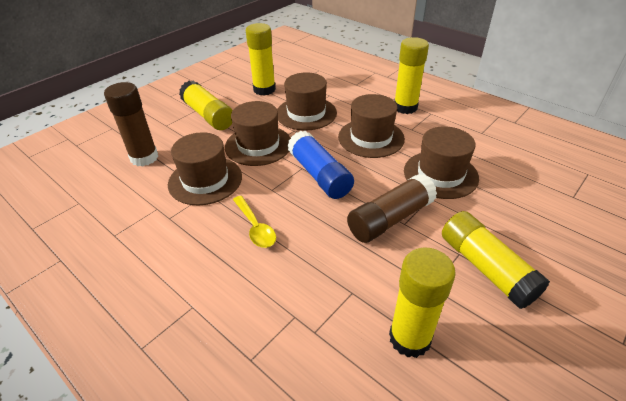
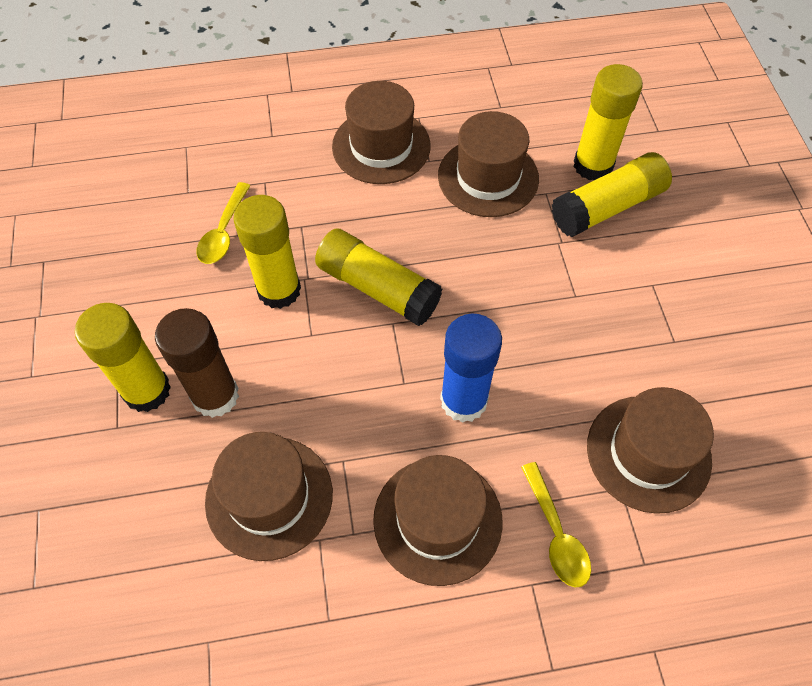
brown glue stick: [104,82,158,166] [347,174,437,243] = 2 -> [155,308,239,418] = 1
yellow spoon: [233,196,276,248] = 1 -> [196,182,250,264] [521,462,591,587] = 2

